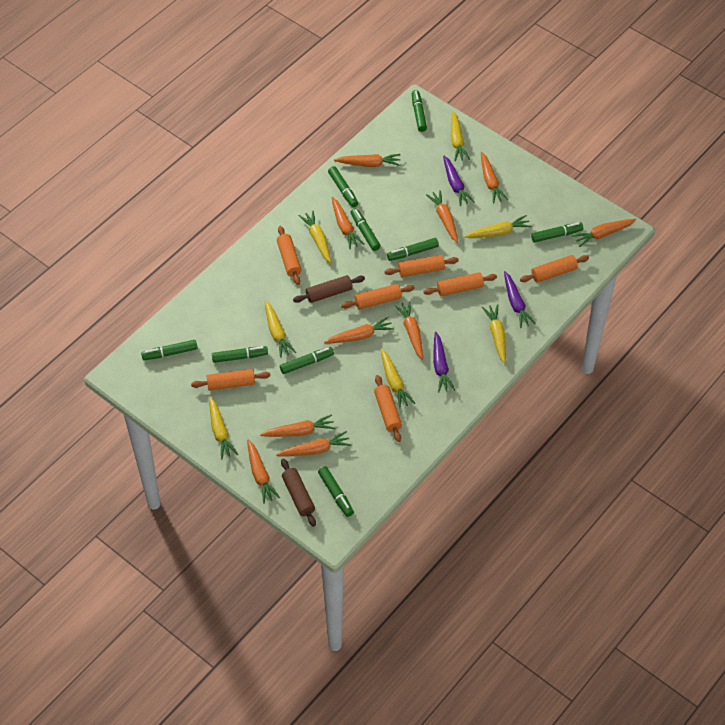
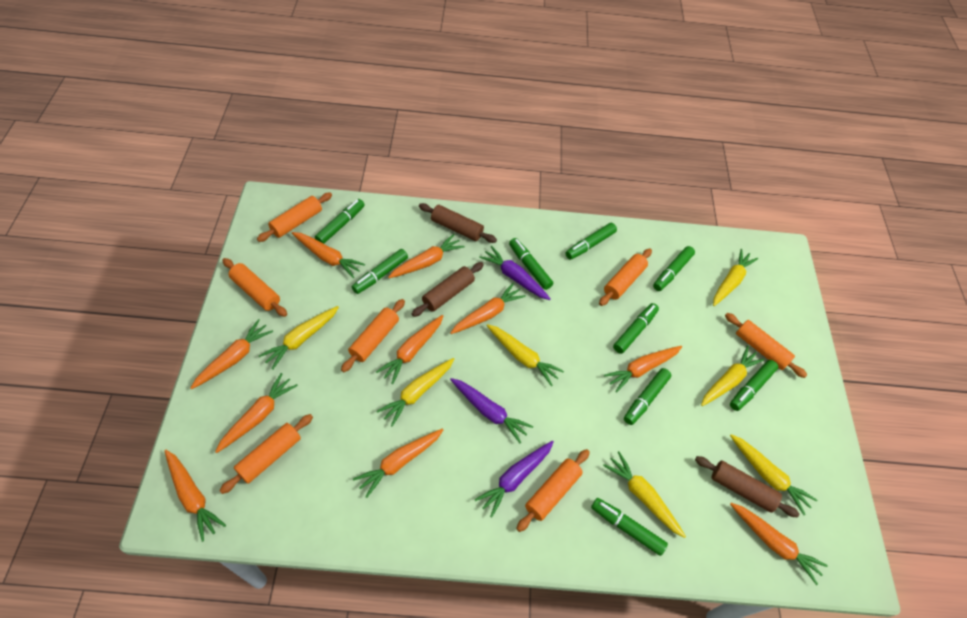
brown rolling pin: [281,458,316,527] [293,275,365,303] = 2 -> [412,262,484,317] [419,203,497,243] [695,456,799,517] = 3

